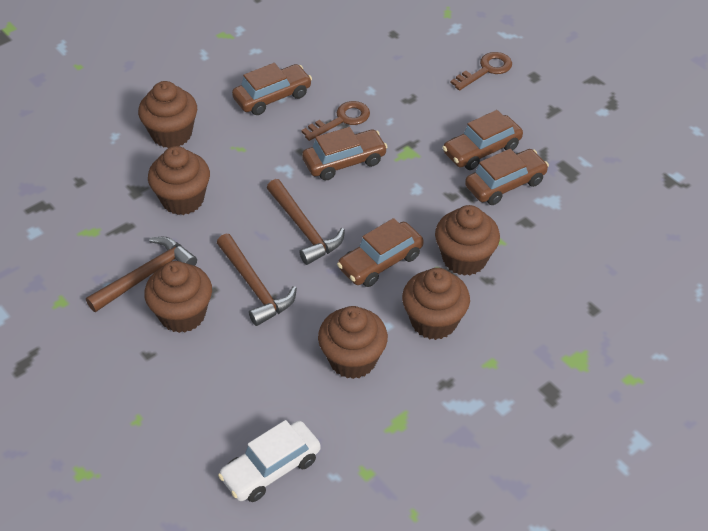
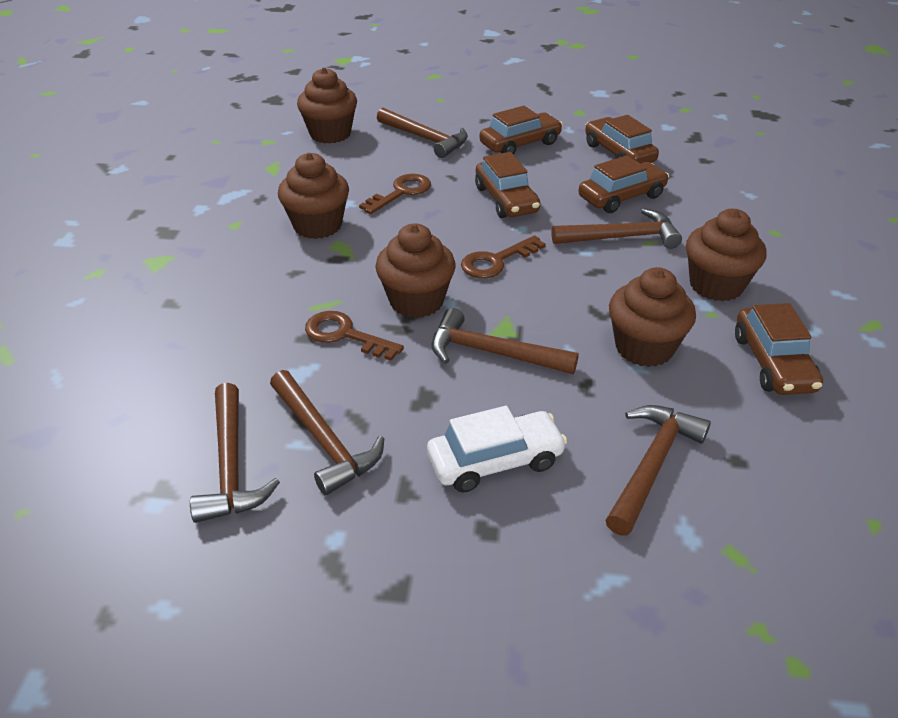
brown cupcake: [138,81,197,148] [144,261,212,333] [148,146,210,215] [318,306,388,379] [402,268,470,340] [435,205,500,276] = 6 -> [278,153,349,239] [297,67,357,144] [375,223,456,318] [609,267,696,367] [686,209,766,301] = 5
brown hammer: [86,237,197,312] [217,234,297,326] [267,179,345,265] = 3 -> [190,383,280,523] [270,370,384,496] [377,108,468,158] [432,308,579,374] [552,208,682,249] [605,405,711,536] = 6
brown key: [301,101,370,141] [450,52,512,91] = 2 -> [305,311,404,361] [359,174,431,214] [461,235,546,278] = 3

